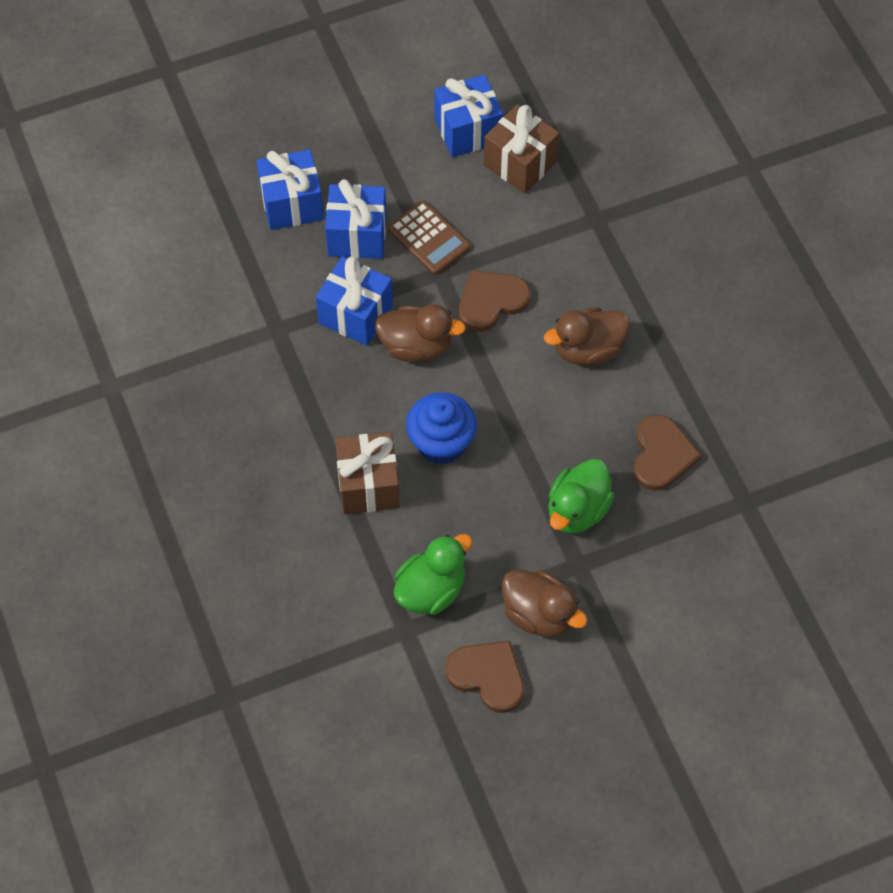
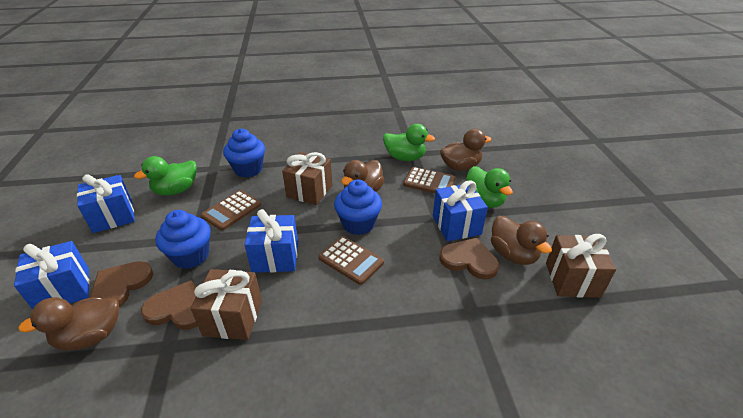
blue cupcake: [406,392,477,464] = 1 -> [155,210,210,269] [223,129,265,178] [334,180,382,235] = 3
brown calculator: [388,200,471,275] = 1 -> [201,190,261,231] [319,236,384,285] [403,167,455,193] = 3
brown duck: [375,304,466,362] [502,570,588,637] [544,307,630,365] = 3 -> [18,297,119,351] [341,160,385,192] [440,129,491,171] [491,216,552,265] = 4
brown gift: [335,432,400,514] [484,104,559,194] = 2 -> [190,269,262,340] [282,152,332,205] [546,234,616,298] = 3
green duck: [394,534,472,615] [548,459,615,534] = 2 -> [134,156,197,195] [383,124,435,161] [466,166,513,208] = 3

